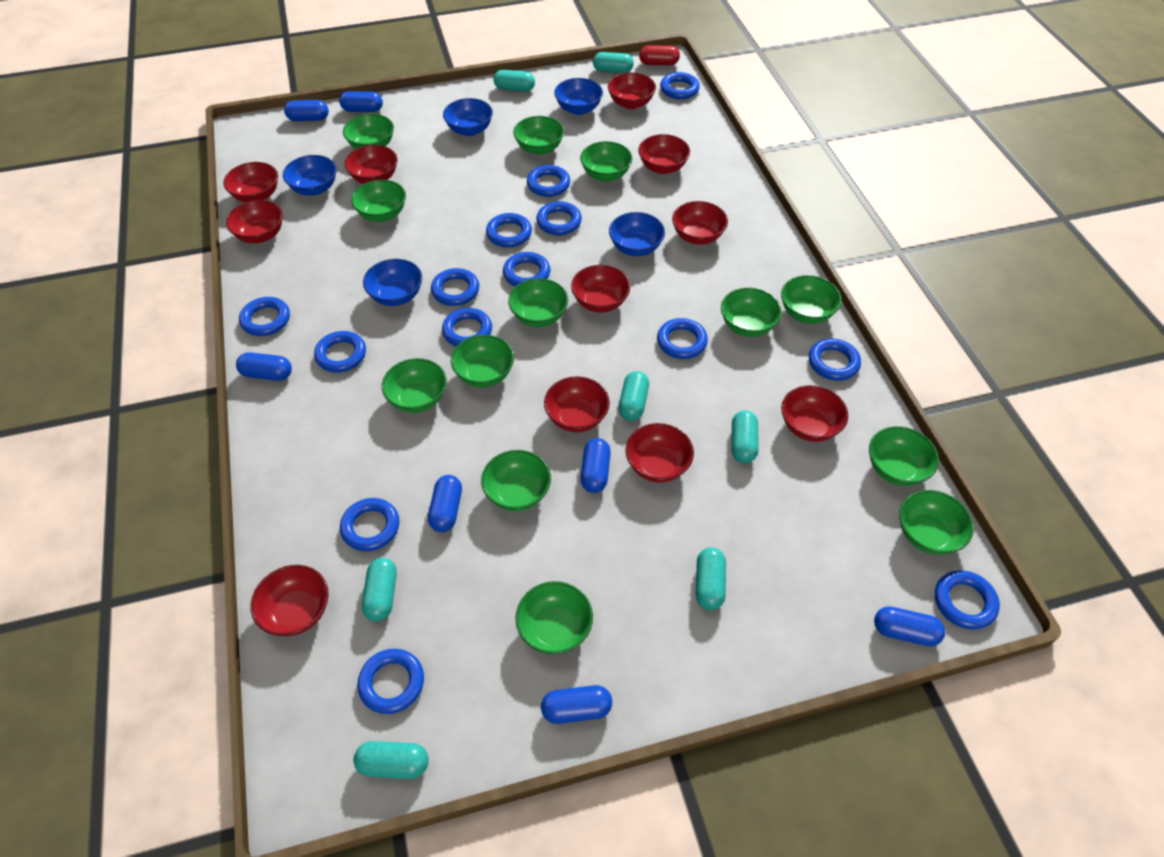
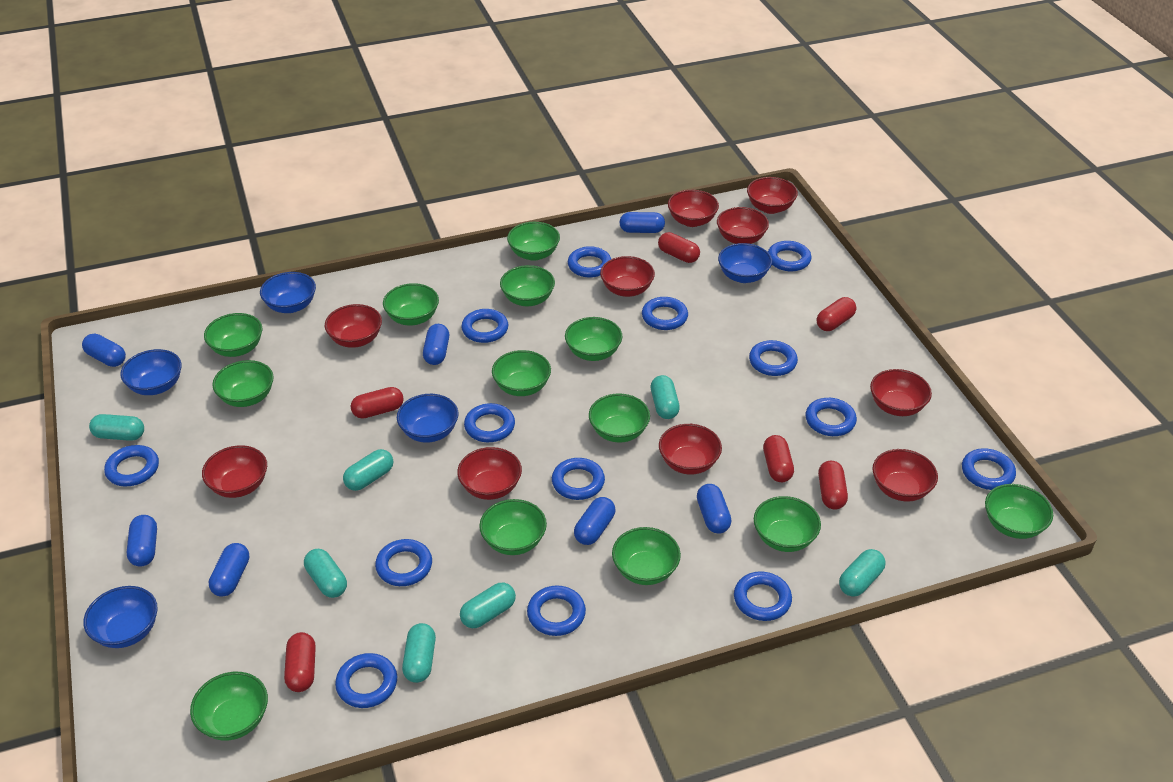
red bowl: [223,162,278,202] [226,200,283,243] [251,565,329,636] [345,145,397,184] [544,376,610,432] [571,265,631,313] [608,72,656,109] [625,423,694,483] [638,134,690,174] [672,201,728,245] [781,385,848,442] = 11 -> [202,445,267,498] [325,304,382,348] [457,447,522,500] [600,256,655,297] [659,424,722,475] [668,190,719,227] [717,207,769,244] [747,177,798,214] [870,369,932,416] [873,449,938,502] = 10
red capsule: [639,45,680,65] = 1 -> [284,632,316,692] [351,387,404,419] [658,232,700,263] [763,435,794,482] [817,297,856,331] [818,461,848,510] = 6

